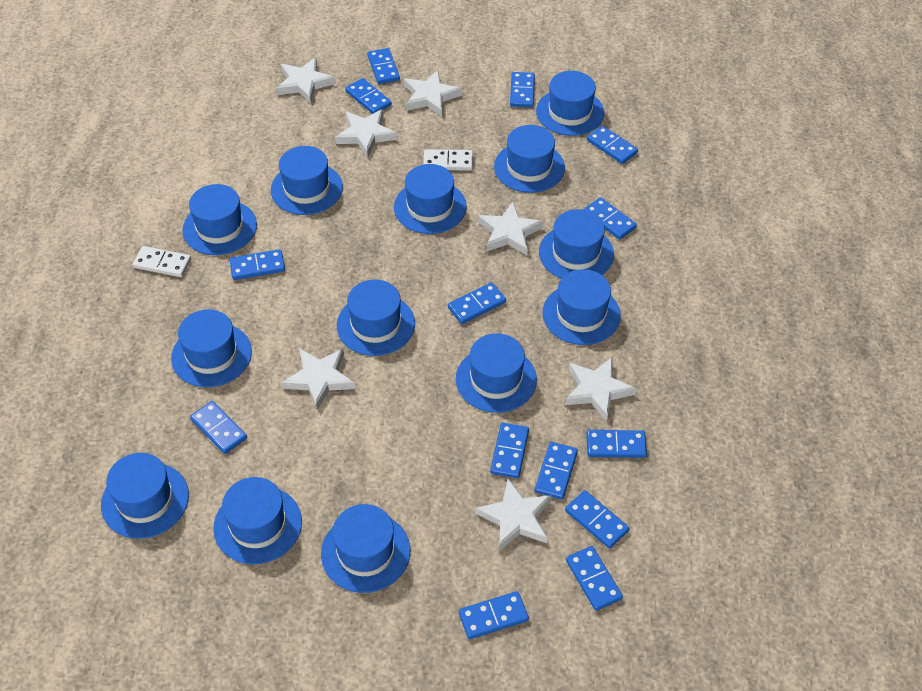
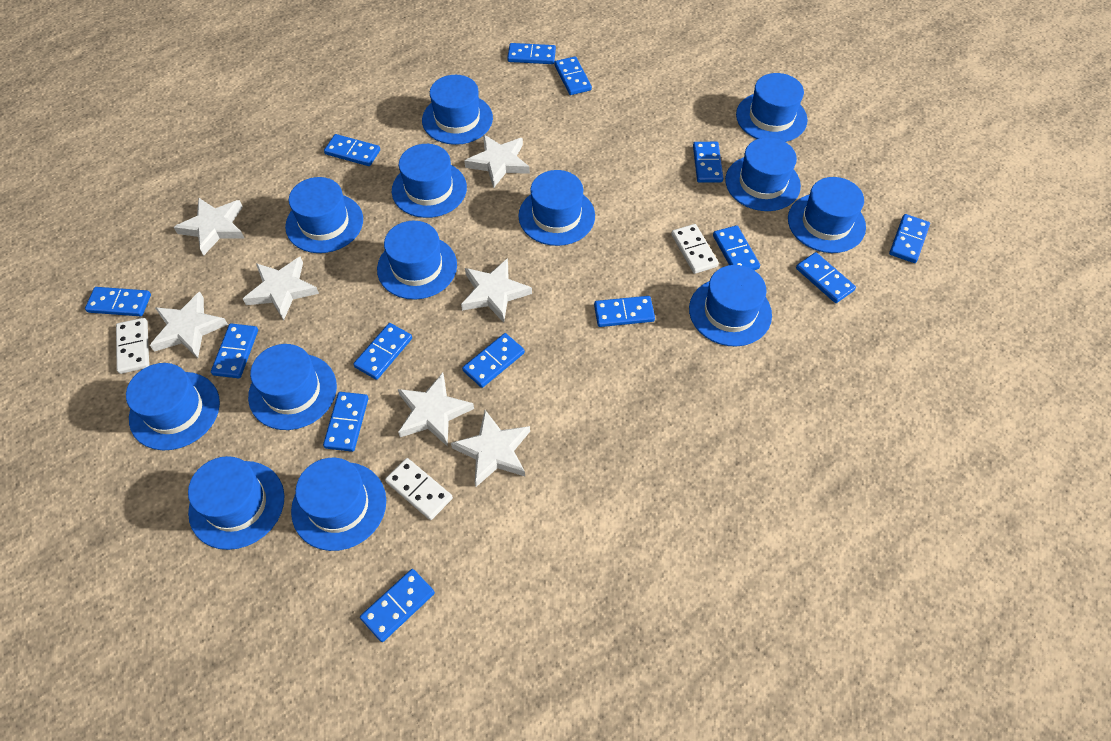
white domino: [133,246,191,277] [423,149,473,171] = 2 -> [116,318,149,374] [385,458,453,520] [671,224,719,274] = 3

